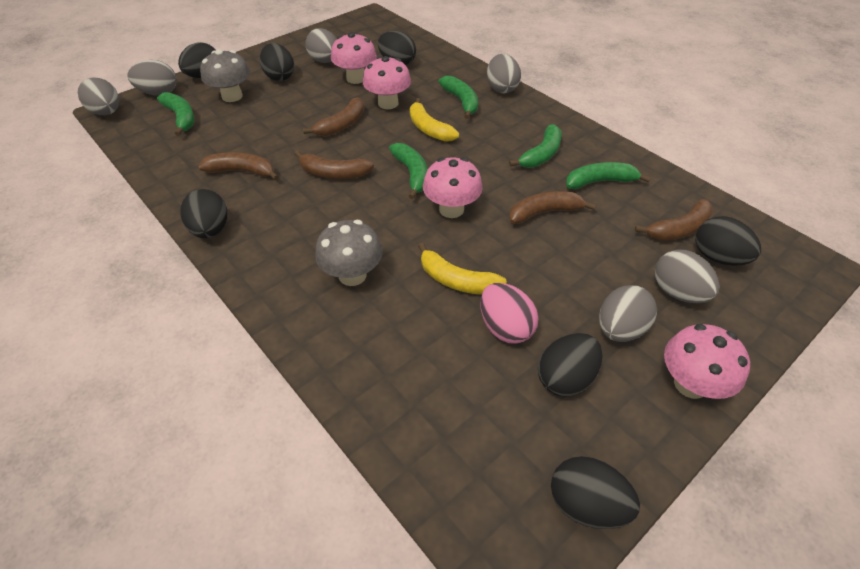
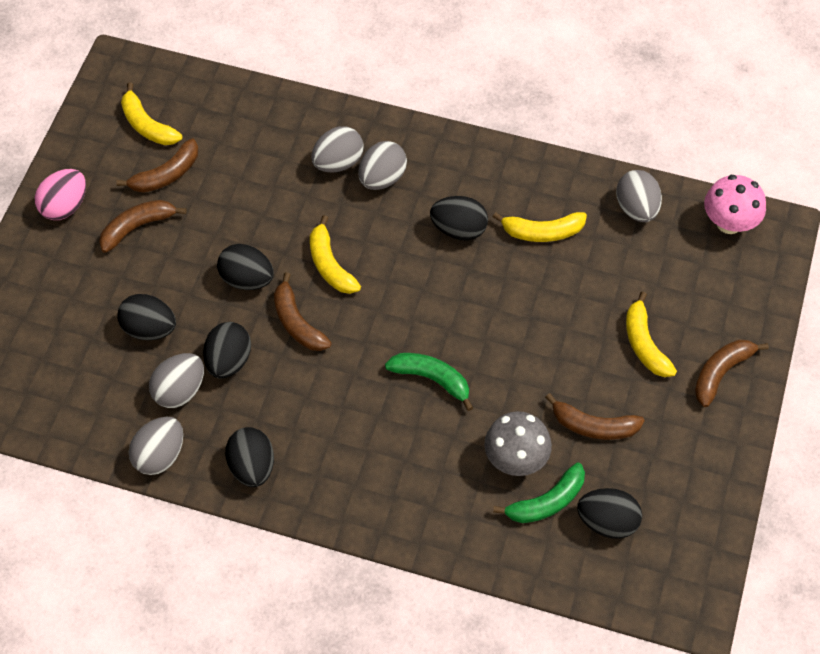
black egg: [178,42,215,78] [180,189,227,238] [260,43,294,81] [378,31,416,65] [538,333,602,397] [551,456,640,529] [696,216,761,266] = 7 -> [117,294,176,340] [203,322,251,379] [217,244,274,290] [225,427,274,487] [430,196,488,240] [577,488,642,539] = 6
green banana: [157,92,195,136] [389,143,428,199] [438,76,478,119] [509,124,562,168] [566,162,651,189] = 5 -> [385,353,473,411] [493,462,585,523] = 2
grey egg: [78,77,120,115] [127,60,177,96] [305,28,337,63] [487,54,521,93] [599,285,657,342] [655,249,720,303] = 6 -> [129,416,183,475] [149,353,204,408] [311,126,364,173] [358,141,407,190] [616,170,662,222] = 5
grey mushroom: [200,49,250,102] [315,220,383,286] = 2 -> [484,411,552,476] = 1
pink mushroom: [331,32,377,84] [363,56,411,109] [423,157,482,218] [664,324,750,399] = 4 -> [704,175,766,234] = 1
yellow banana: [410,98,459,142] [418,243,507,295] = 2 -> [121,83,182,145] [310,215,361,294] [493,212,587,242] [626,291,677,377] = 4

